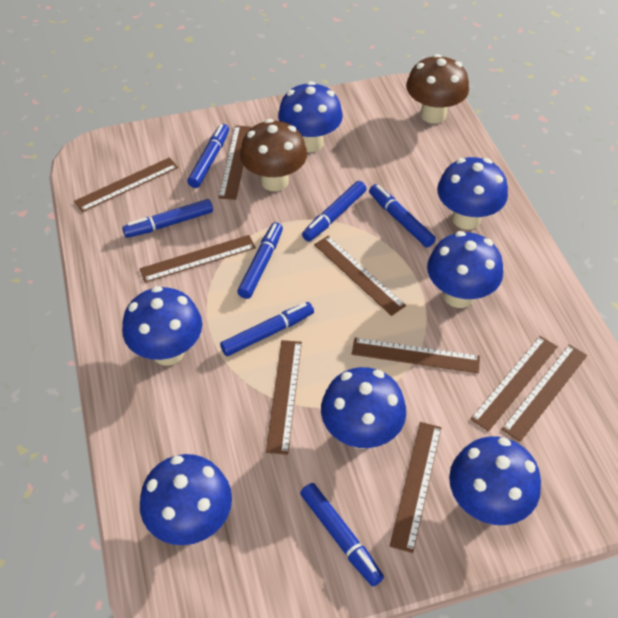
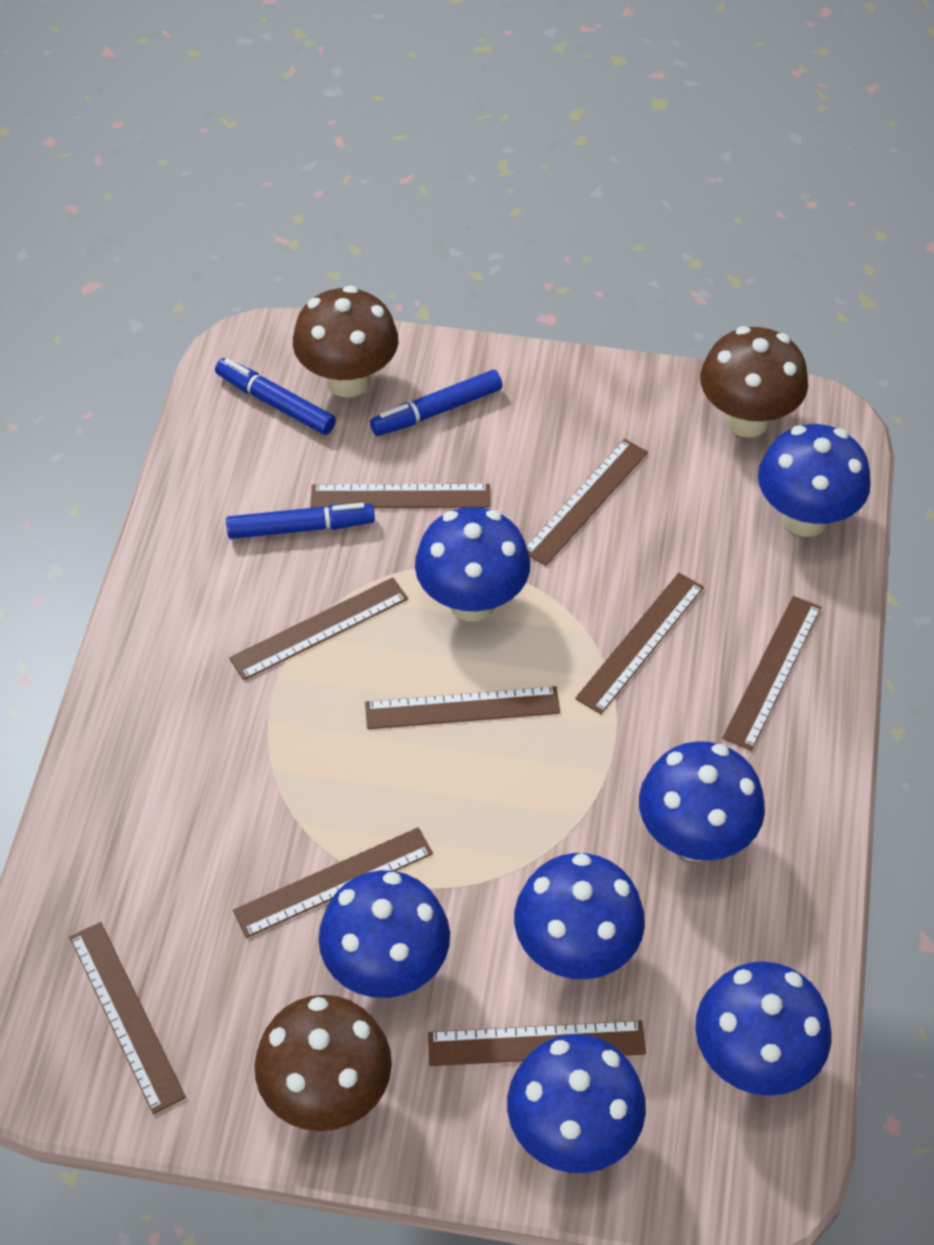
blue marker: [122,199,213,238] [187,124,229,188] [220,302,314,356] [237,222,283,299] [300,483,384,586] [302,181,366,242] [369,184,436,247] = 7 -> [215,358,336,435] [226,503,375,539] [370,370,503,436] = 3
brown mushroom: [240,119,307,191] [406,54,469,124] = 2 -> [255,995,392,1131] [293,286,398,397] [700,326,808,438] = 3

